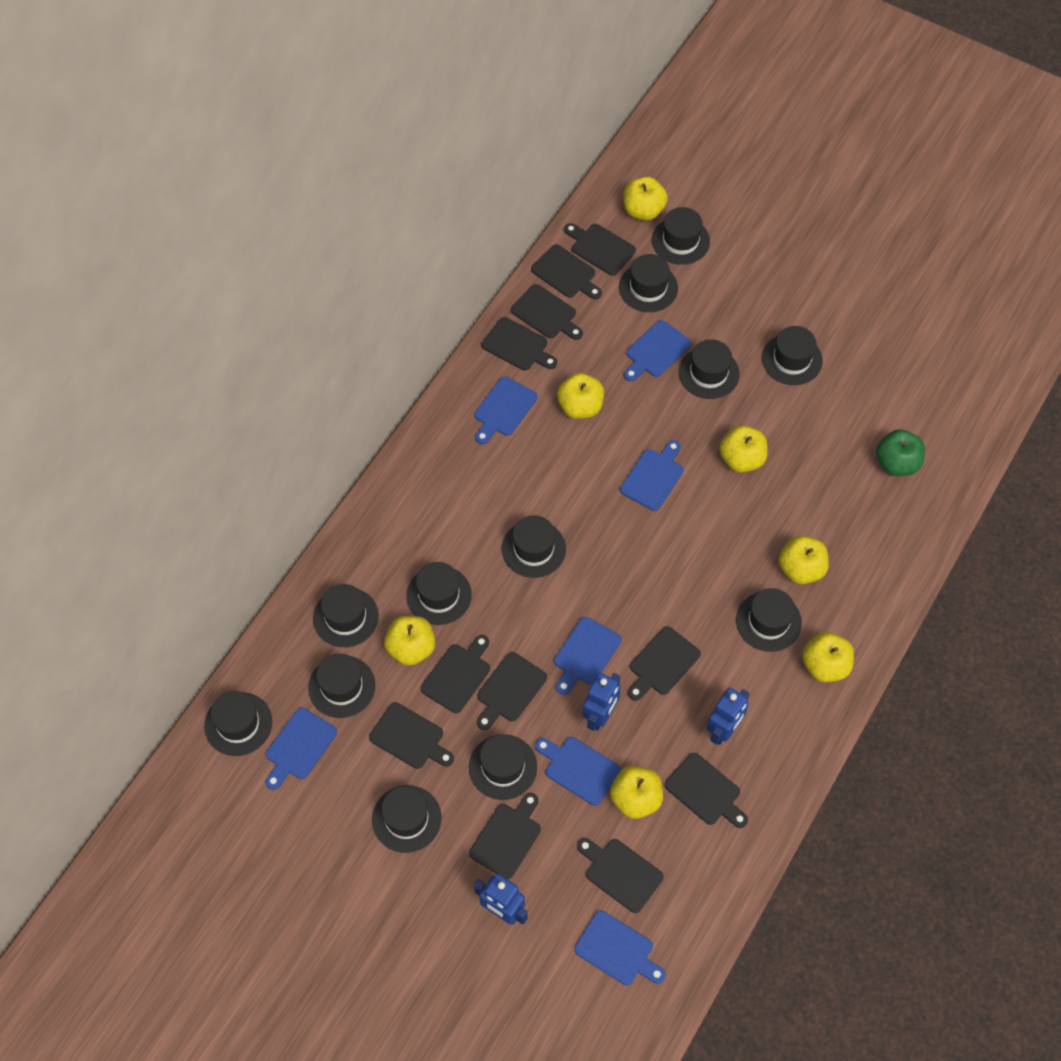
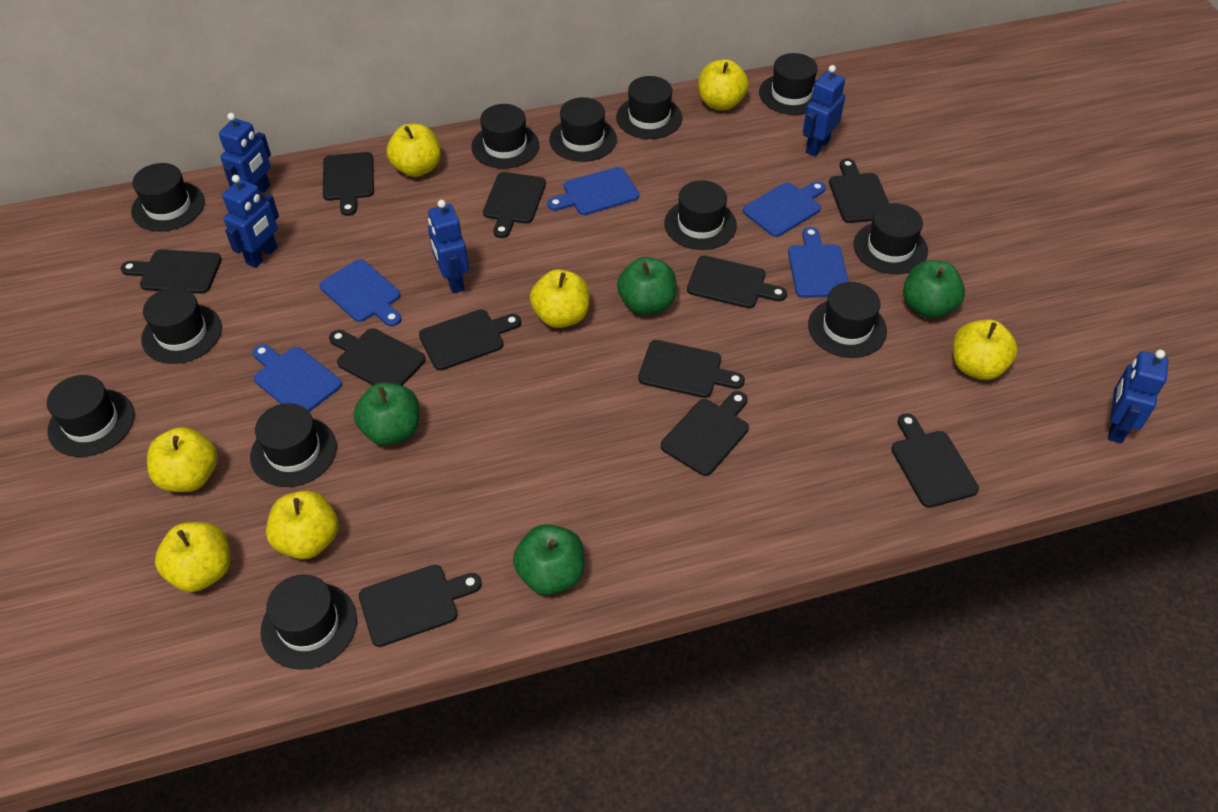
blue cutting board: [266,708,337,790] [474,377,538,444] [535,737,621,806] [554,617,622,695] [574,911,666,985] [620,440,684,511] [624,320,691,381] = 7 -> [252,344,342,412] [320,259,401,327] [547,167,639,215] [743,181,826,237] [788,227,849,298] = 5
blue robot: [474,874,528,925] [583,673,621,731] [707,687,749,745] = 3 -> [219,113,271,192] [222,175,279,268] [428,200,469,293] [803,65,845,156] [1108,350,1168,443] = 5
green apple: [876,429,925,476] = 1 -> [354,382,419,446] [513,524,584,595] [617,257,676,315] [903,260,965,318] = 4

